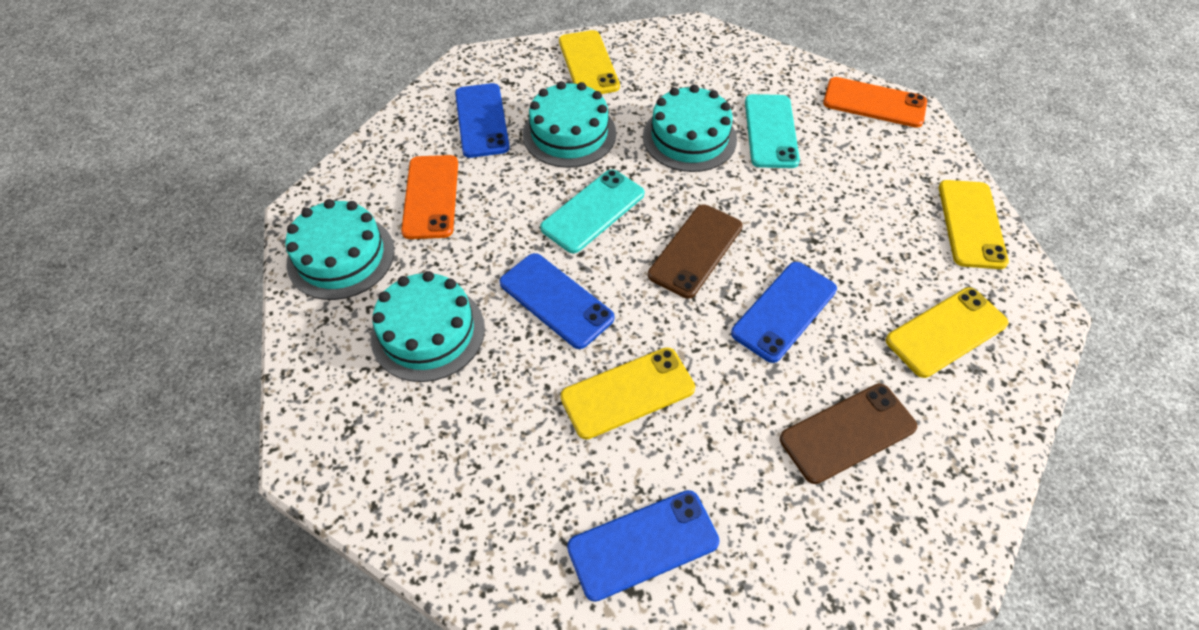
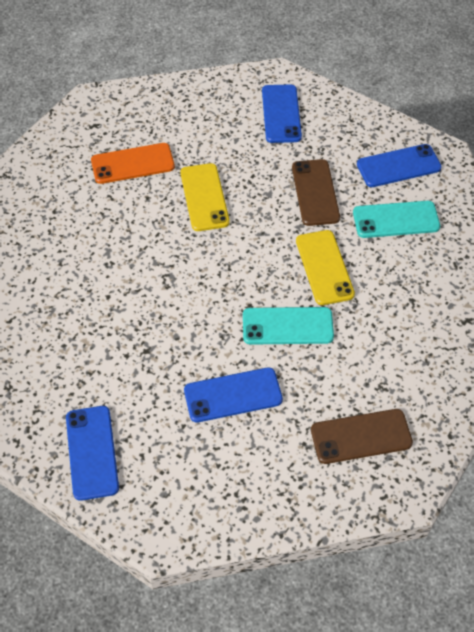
orange phone: [401,155,458,239] [823,77,927,128] = 2 -> [91,143,175,184] = 1
turquoise cake: [285,199,394,300] [371,271,485,382] [523,81,616,168] [643,85,737,172] = 4 -> none = 0
yellow phone: [559,30,620,94] [560,347,695,440] [886,287,1009,378] [939,180,1009,269] = 4 -> [180,163,230,231] [296,230,355,305] = 2

